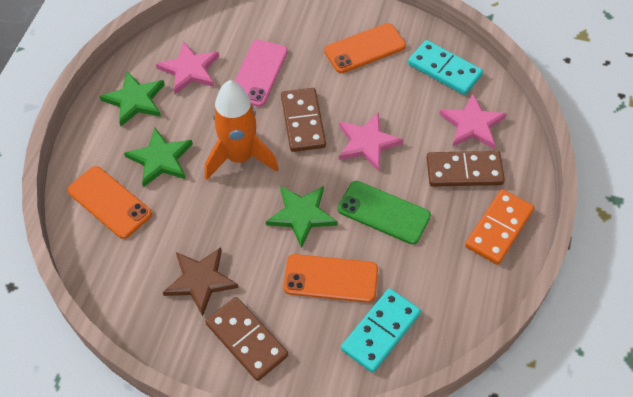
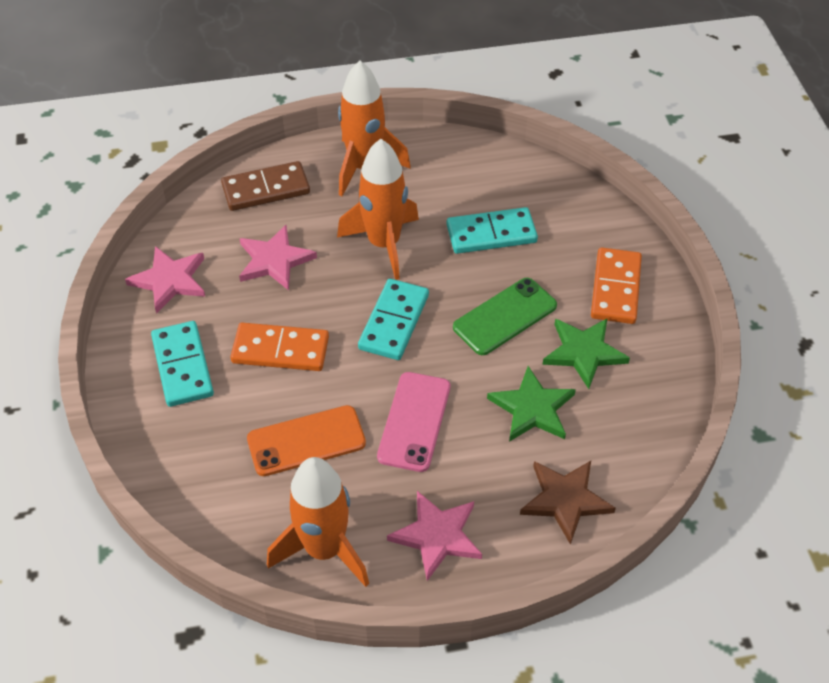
brown domino: [206,297,288,381] [281,88,326,152] [426,151,505,187] = 3 -> [221,161,310,211] = 1
green star: [99,71,165,126] [124,128,193,187] [266,186,338,248] = 3 -> [487,366,576,442] [542,319,630,389] = 2
orange domino: [465,189,534,265] = 1 -> [230,323,329,371] [591,247,642,324] = 2
orange phone: [67,166,152,239] [283,254,378,303] [324,23,406,73] = 3 -> [247,405,366,476] = 1
orange rocket: [205,80,279,180] = 1 -> [267,457,369,587] [337,139,419,280] [338,61,411,196] = 3
turquoise domino: [341,288,421,373] [408,40,483,95] = 2 -> [151,321,214,407] [358,279,429,360] [446,207,538,254] = 3

